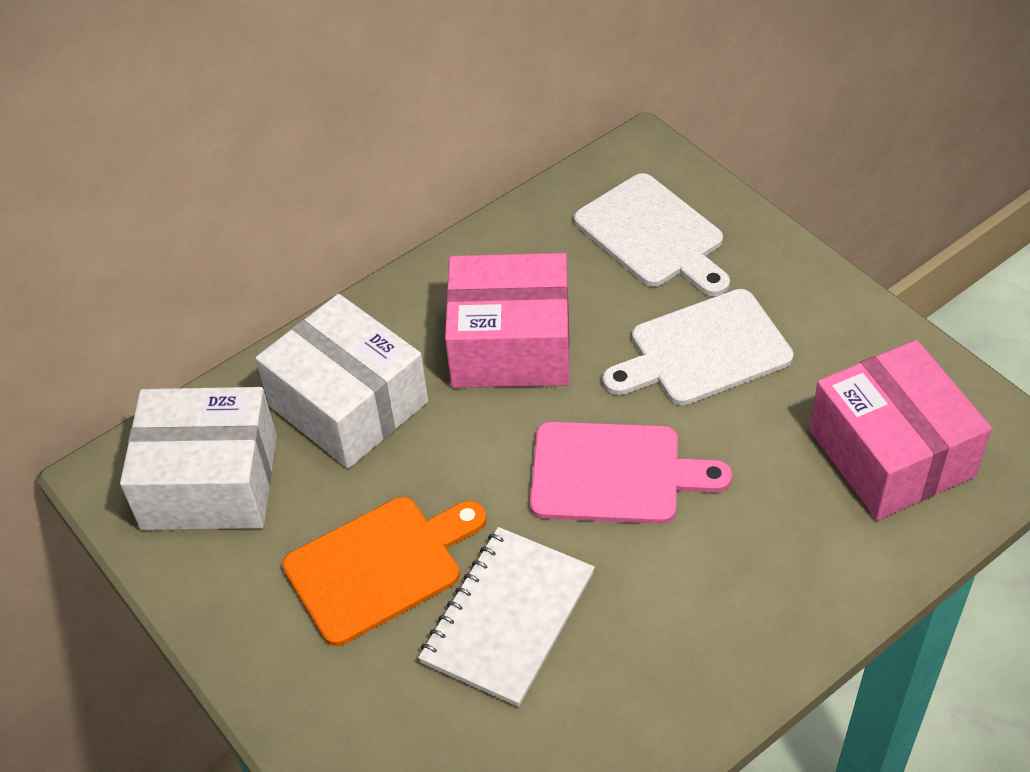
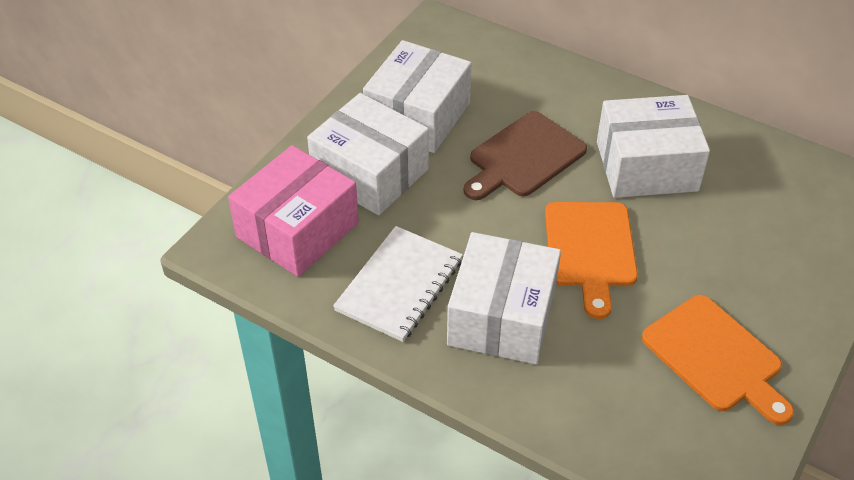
brown cutting board: none = 0 -> [464,111,587,200] = 1
orange cutting board: [282,497,486,646] = 1 -> [545,202,638,319] [642,295,794,425] = 2
pink box: [445,253,570,388] [809,340,992,520] = 2 -> [228,145,359,277] = 1
pink cutting board: [530,421,732,524] = 1 -> none = 0
white box: [120,387,277,530] [255,294,428,468] = 2 -> [307,93,429,215] [363,40,472,153] [447,232,561,365] [597,95,710,198] = 4
white cutting board: [574,173,730,296] [603,289,794,405] = 2 -> none = 0

